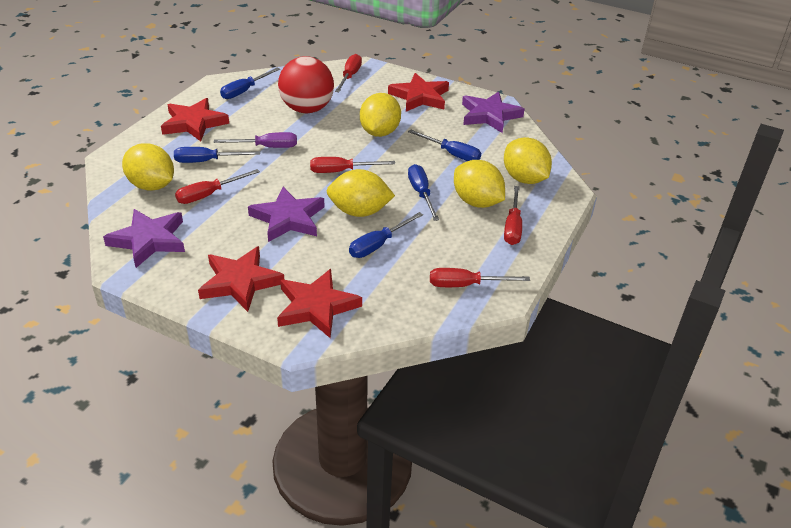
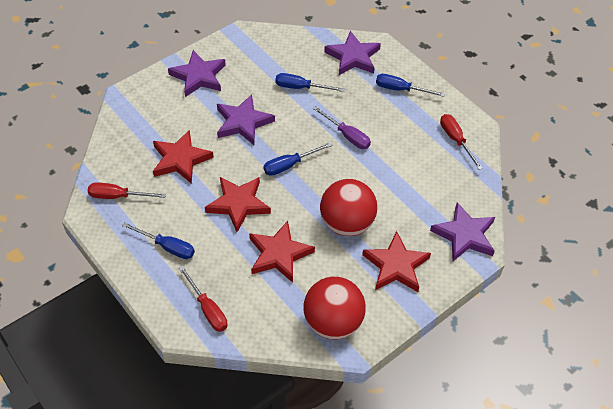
blue screwdriver: [174,147,260,163] [220,67,280,99] [349,212,423,258] [408,129,481,161] [408,164,439,221] = 5 -> [122,222,195,259] [263,142,333,176] [275,73,345,92] [376,74,445,97] = 4
purple star: [103,209,185,268] [248,187,324,242] [462,91,525,133] = 3 -> [168,50,226,97] [217,94,275,145] [324,31,381,75] [430,202,495,261] = 4
red ball: [278,56,334,113] = 1 -> [303,277,366,339] [320,179,377,236] = 2
red screwdriver: [175,169,260,204] [310,157,395,173] [335,54,362,92] [430,268,530,287] [504,186,522,245] = 5 -> [88,182,166,199] [179,266,228,332] [440,114,483,170] = 3
yellow lemon: [122,143,174,191] [327,169,395,217] [360,93,401,137] [454,160,505,208] [504,137,552,184] = 5 -> none = 0

